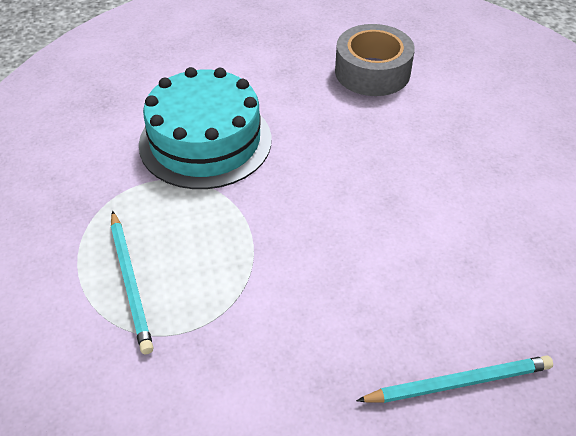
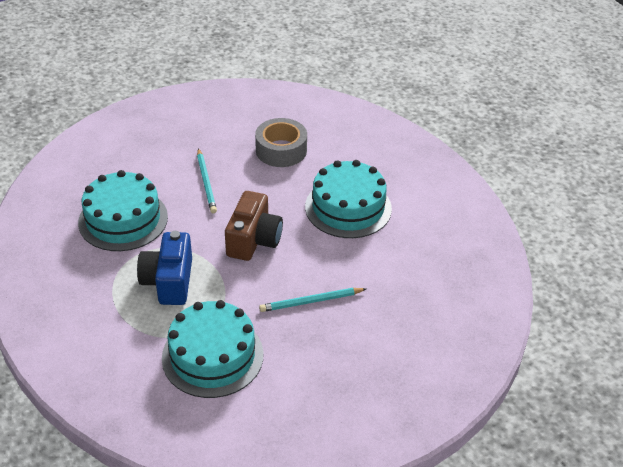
blue camera: none = 0 -> [137,231,192,305] = 1
brown camera: none = 0 -> [225,191,283,261] = 1
turquoise cake: [139,67,272,189] = 1 -> [78,170,168,251] [162,300,263,398] [305,160,392,238] = 3

